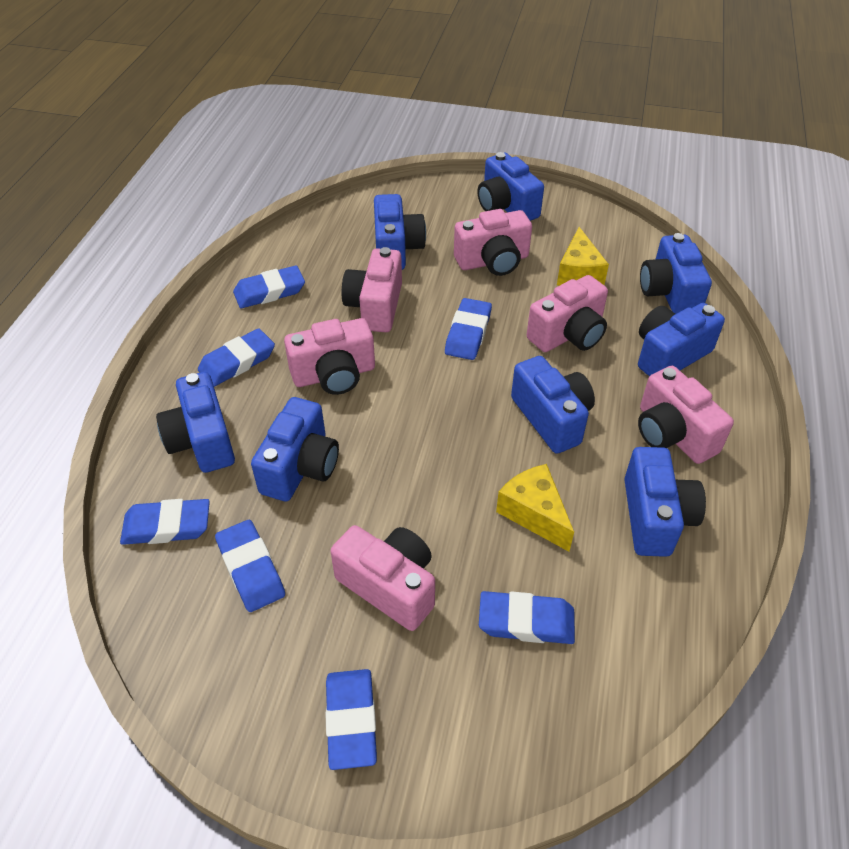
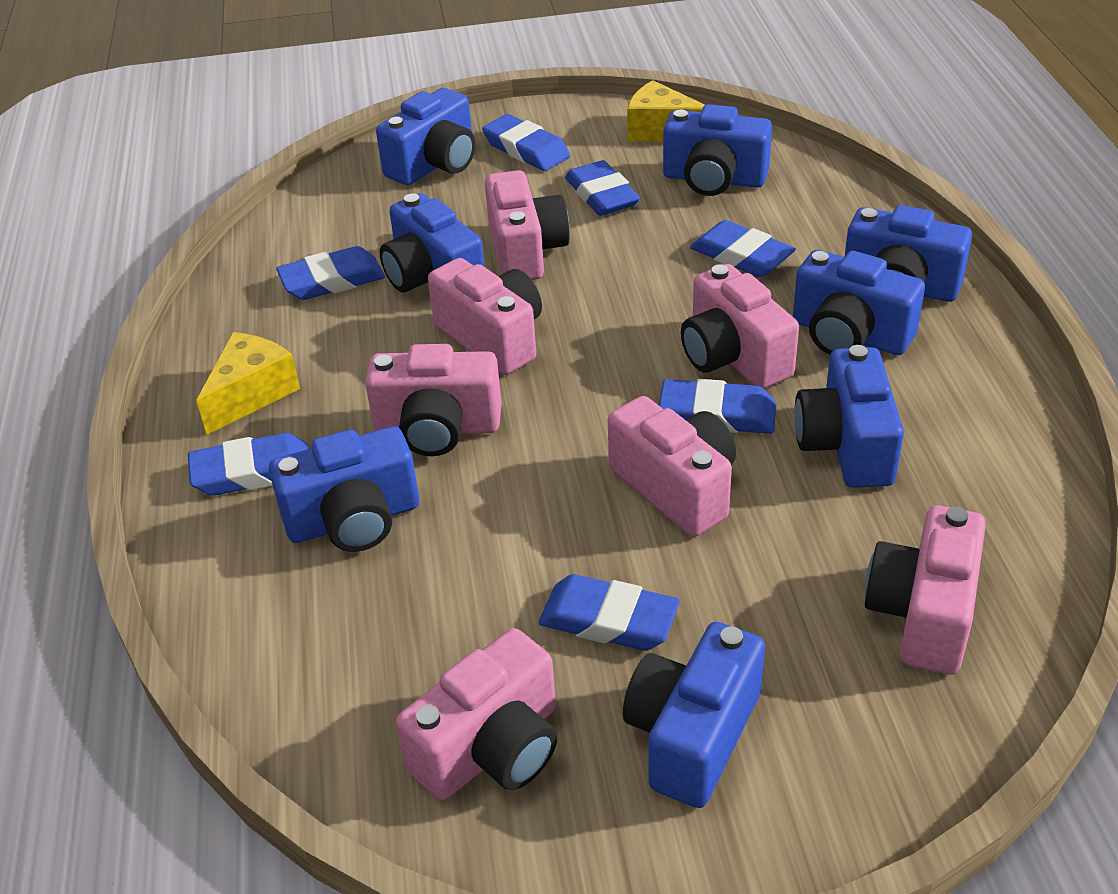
pink camera: [284,318,375,395] [330,525,435,631] [342,247,402,332] [454,209,532,276] [527,275,608,352] [638,366,734,464] = 6 -> [365,344,502,456] [396,628,557,800] [428,258,542,375] [485,170,570,280] [608,396,736,537] [681,264,799,389] [865,505,986,674] = 7

